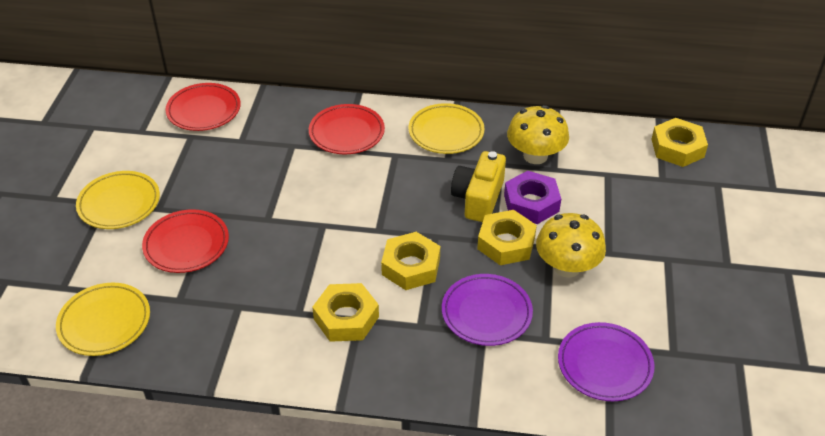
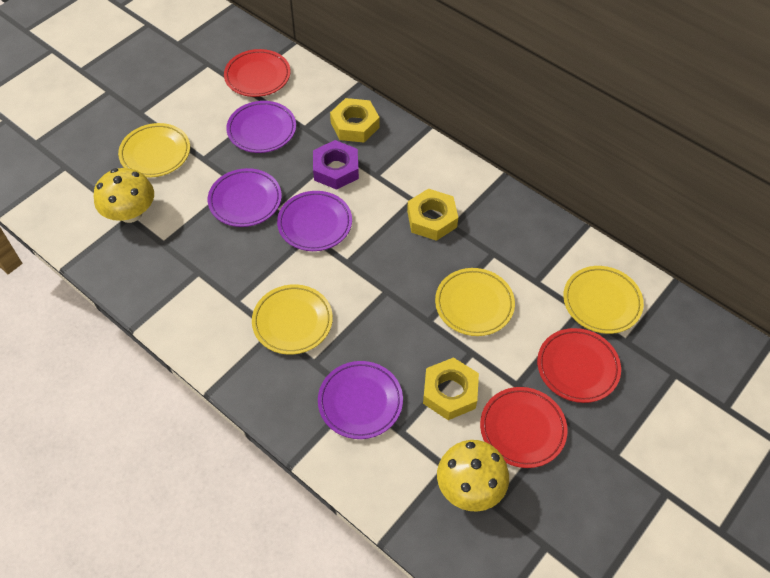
purple plate: [442,274,533,346] [558,322,655,401] = 2 -> [208,168,282,227] [226,101,296,153] [277,191,352,251] [318,361,403,439] = 4
yellow camera: [451,151,506,222] = 1 -> none = 0
yellow nut: [312,283,379,342] [381,232,440,290] [477,210,537,265] [652,118,708,167] = 4 -> [330,98,380,143] [407,189,458,241] [423,357,479,420] = 3
yellow plate: [56,283,150,356] [76,171,160,229] [408,103,485,154] = 3 -> [118,123,190,177] [252,284,333,355] [435,268,515,336] [563,266,644,334] = 4

